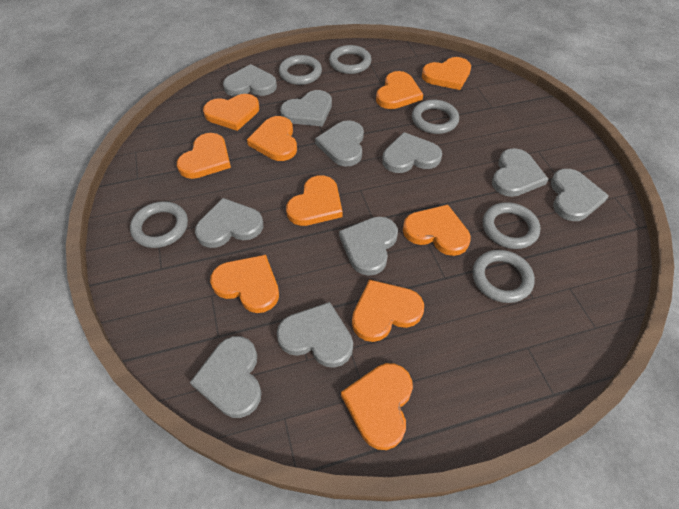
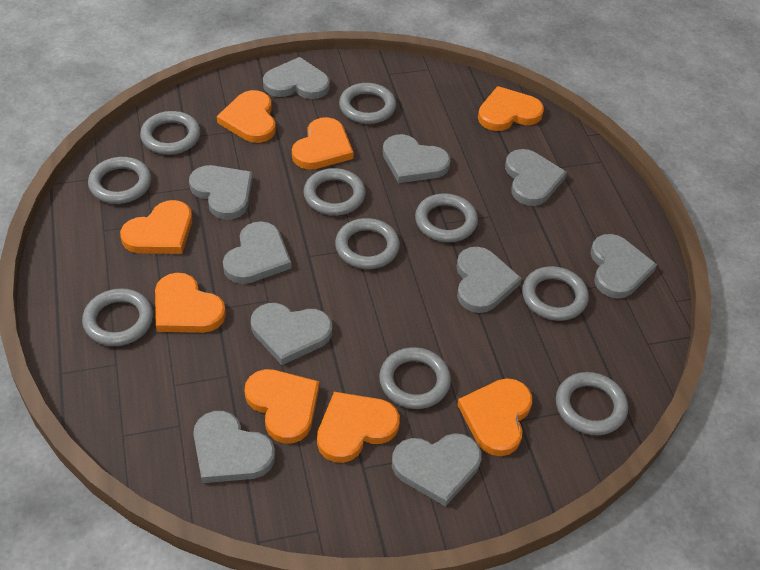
grey ring: [130,201,188,248] [279,55,322,85] [329,45,371,74] [412,100,459,134] [472,250,535,303] [483,202,541,249] = 6 -> [82,288,153,346] [88,157,151,204] [140,111,200,155] [303,168,365,216] [335,218,400,269] [339,83,396,124] [379,347,451,409] [415,194,478,242] [522,266,589,321] [556,372,628,435] = 10
orange heart: [177,133,231,179] [203,94,259,131] [210,255,279,313] [247,116,297,161] [286,175,343,226] [341,363,413,450] [352,280,424,342] [376,71,423,109] [403,205,471,256] [422,57,471,90] = 10 -> [120,200,192,254] [155,273,226,333] [217,90,276,143] [244,369,319,443] [292,117,354,170] [317,392,400,463] [457,378,532,456] [478,86,544,131] = 8

